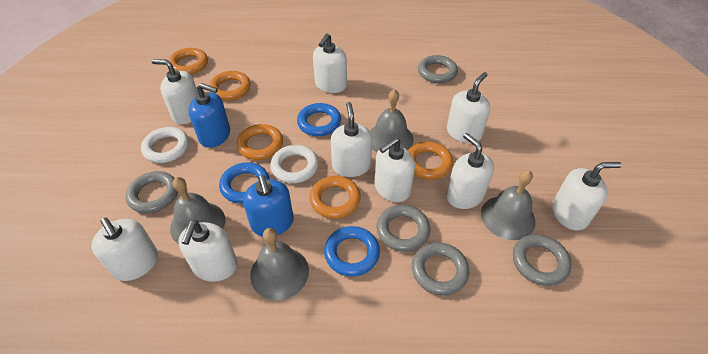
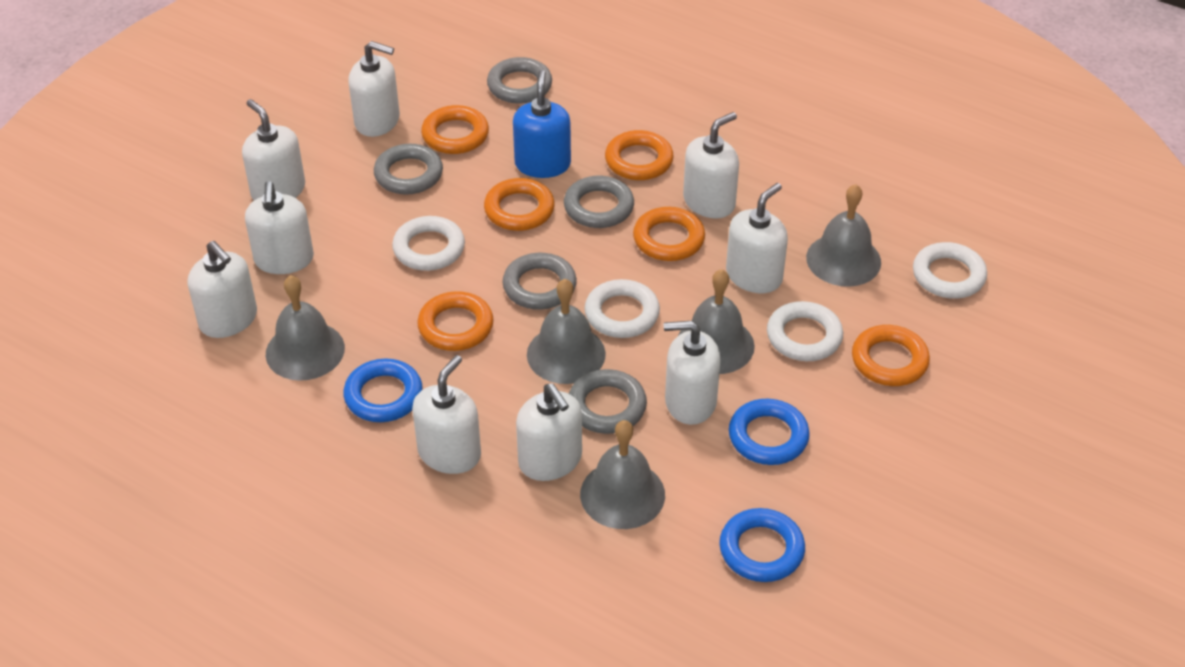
blue soap dispenser: [189,83,230,148] [243,175,294,237] = 2 -> [513,70,571,178] = 1
grey bell: [170,177,225,244] [250,228,309,300] [370,89,414,152] [481,170,536,240] = 4 -> [266,275,345,381] [527,279,606,384] [580,420,665,529] [677,269,755,374] [806,184,881,287] = 5
orange ring: [168,48,208,75] [209,71,251,101] [237,124,283,160] [310,176,361,219] [408,142,453,180] = 5 -> [417,291,494,351] [421,105,489,154] [484,178,555,231] [605,130,674,180] [633,207,705,261] [852,325,930,386] = 6
white ring: [141,127,189,163] [270,145,319,183] = 2 -> [392,216,465,271] [584,279,660,338] [767,301,843,361] [913,242,987,299] = 4

